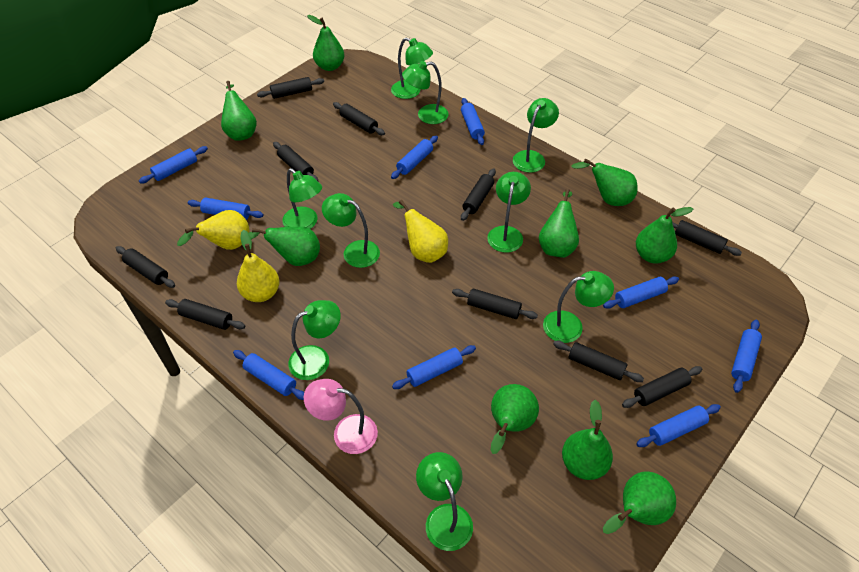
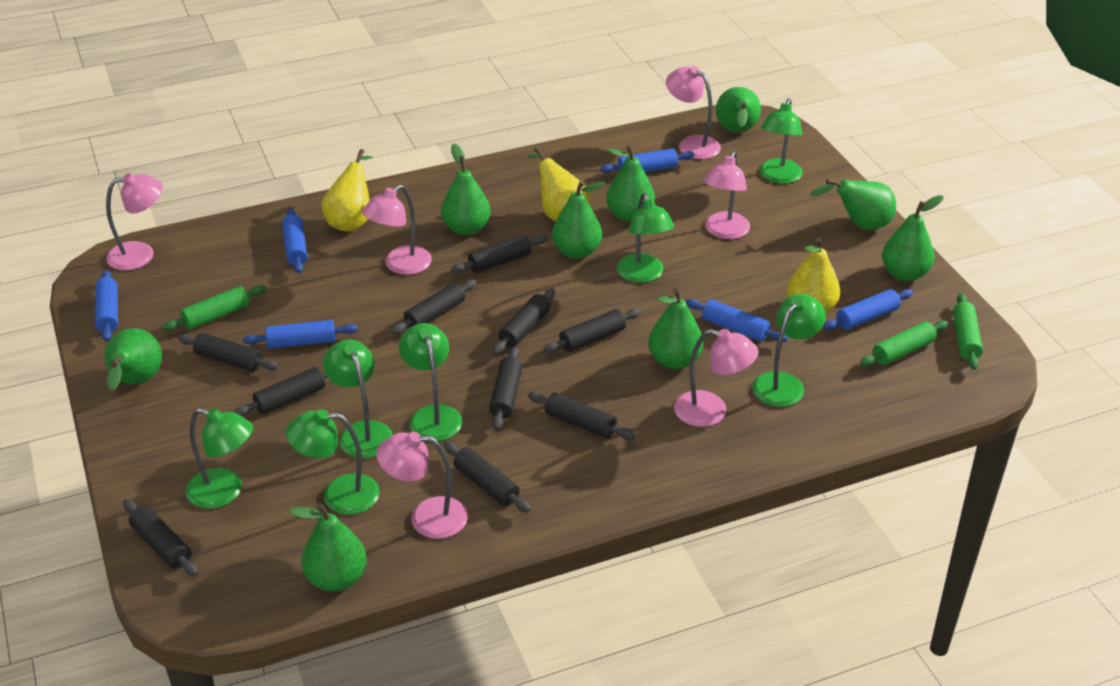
blue rolling pin: [139,146,208,184] [188,197,263,220] [233,350,304,400] [391,136,438,179] [392,345,476,389] [461,98,485,145] [603,276,679,309] [636,404,721,447] [731,319,762,393] = 9 -> [95,270,118,341] [243,320,358,349] [282,208,308,273] [600,148,695,173] [686,299,788,342] [823,289,913,330] = 6
green lamp: [282,168,322,229] [288,300,341,380] [322,193,380,268] [391,37,433,99] [402,61,449,124] [416,452,473,551] [487,172,531,253] [513,98,559,173] [543,271,614,343] = 9 -> [186,408,253,509] [286,409,380,515] [323,340,393,458] [399,323,462,441] [617,193,674,283] [752,294,826,407] [759,98,803,184] = 7
green rolling pin: none = 0 -> [162,285,266,331] [860,321,948,367] [953,293,983,370] = 3
pink lamp: [304,379,378,454] = 1 -> [106,173,163,270] [362,185,432,275] [376,432,468,539] [666,66,721,159] [674,329,759,427] [703,151,750,239] = 6

